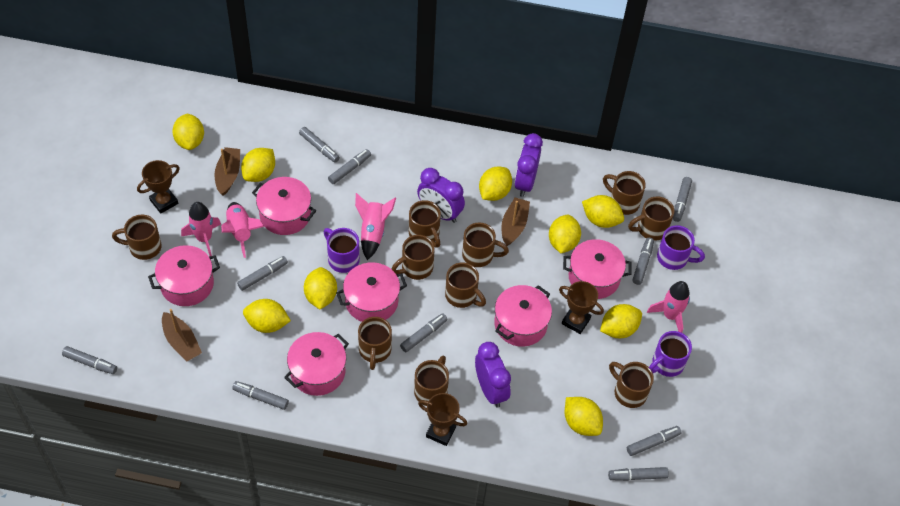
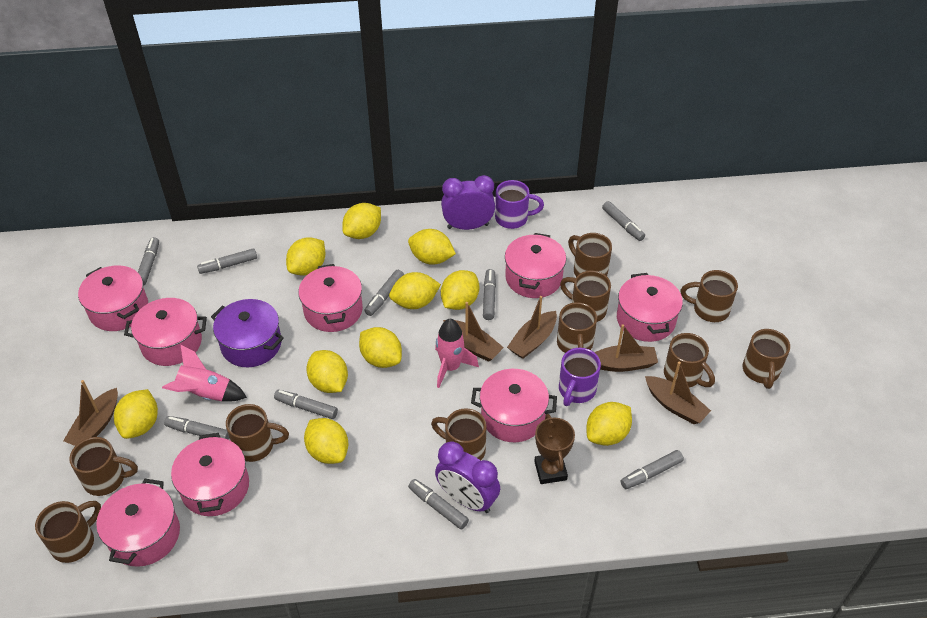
brown boat: [162,309,202,361] [214,147,240,196] [501,197,530,246] = 3 -> [63,380,118,446] [443,302,504,362] [507,296,557,359] [594,324,658,372] [645,362,711,424] = 5
brown trophy: [137,160,180,214] [418,393,467,446] [559,281,604,334] = 3 -> [534,414,575,484] = 1
grey marker: [62,346,117,374] [232,381,289,410] [237,256,288,291] [299,127,340,163] [328,149,371,184] [400,313,448,352] [608,467,669,481] [627,426,682,456] [632,238,654,285] [673,177,692,222] = 10 -> [138,237,159,286] [164,416,229,440] [197,248,257,274] [274,390,338,419] [364,270,404,316] [408,479,469,529] [483,269,496,320] [602,201,645,241] [621,450,684,489] = 9
pink pot: [148,245,220,306] [252,177,316,235] [284,332,349,396] [336,262,407,322] [494,285,552,347] [563,239,631,299] = 6 -> [78,265,148,331] [96,479,180,567] [124,298,207,366] [171,433,249,516] [298,264,363,332] [471,369,557,442] [505,233,566,298] [617,273,683,342] = 8
pink rocket: [181,202,221,256] [221,202,264,258] [355,193,396,260] [647,281,690,333] = 4 -> [162,345,247,401] [435,319,479,388] = 2
purple clock: [417,168,465,223] [475,342,511,408] [515,133,543,197] = 3 -> [435,441,500,513] [441,175,495,230] = 2
purple mug: [324,228,360,273] [649,331,692,377] [657,225,705,270] = 3 -> [495,180,544,229] [559,348,601,406] = 2
purple pot: none = 0 -> [211,299,284,367] = 1
yellow lemon: [172,114,204,150] [241,148,275,182] [243,299,291,333] [304,267,337,309] [479,167,512,201] [549,215,581,253] [565,397,603,436] [582,195,624,228] [600,304,642,338] = 9 -> [114,389,158,439] [286,237,325,276] [304,418,349,464] [306,350,348,393] [342,203,381,239] [359,327,402,368] [389,272,441,309] [408,229,456,265] [441,270,479,310] [586,402,632,446] = 10

